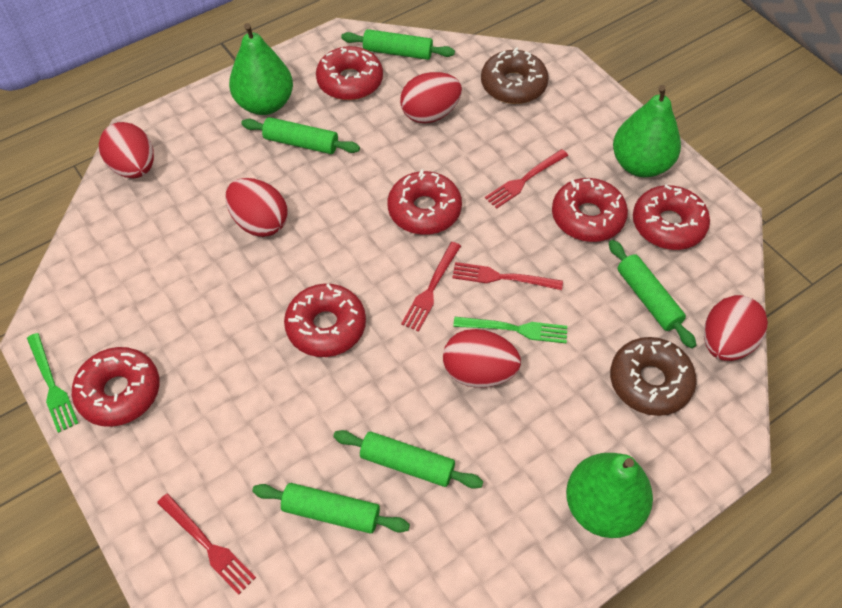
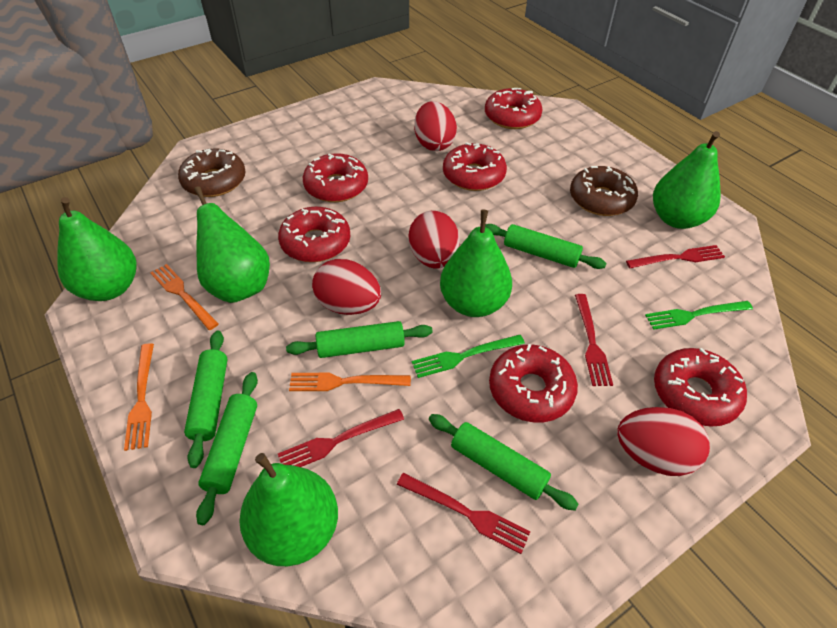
green pear: [229,23,293,115] [566,453,653,538] [613,85,681,177] = 3 -> [58,197,136,301] [194,186,270,303] [239,453,338,566] [440,210,512,317] [653,131,721,229] = 5
orange fork: none = 0 -> [124,343,154,451] [150,264,219,330] [289,373,411,391] = 3
red egg: [99,122,154,178] [226,178,288,237] [400,72,462,123] [443,329,521,388] [704,295,768,361] = 5 -> [312,259,381,315] [409,211,460,269] [414,101,457,151] [617,407,710,476] = 4

